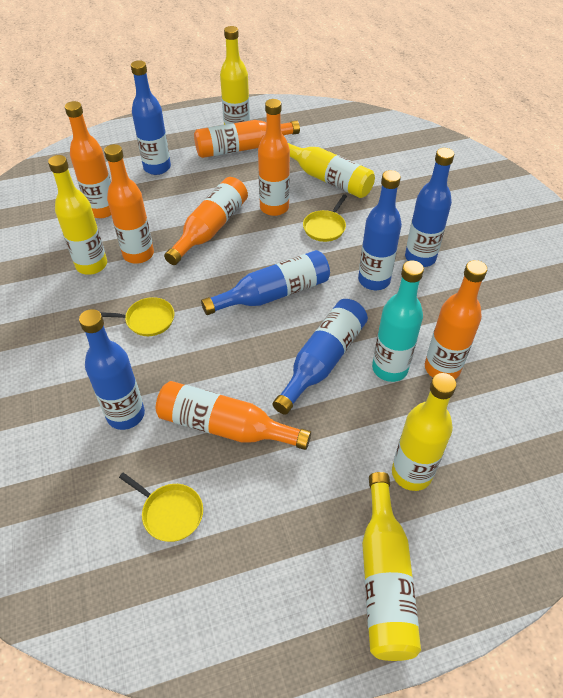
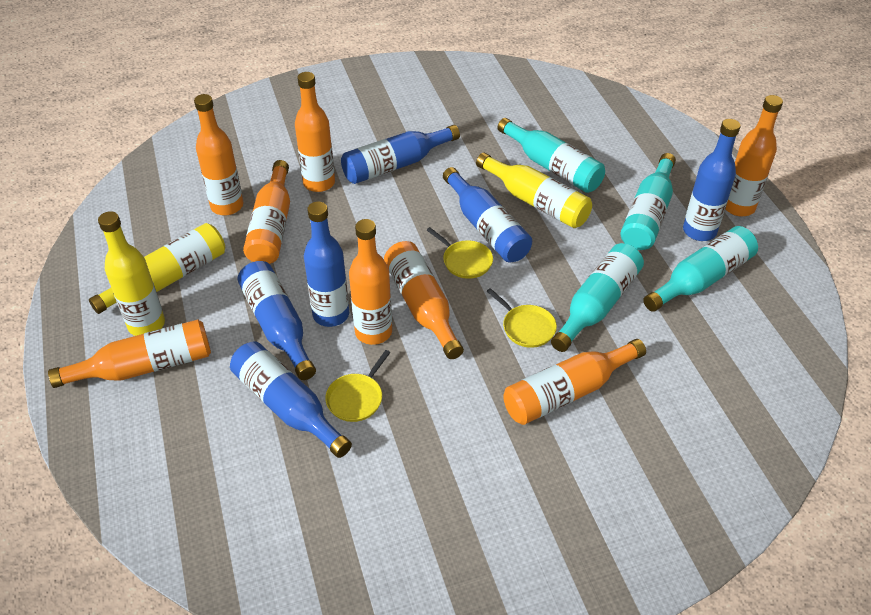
orange bottle: [65,101,111,218] [104,144,154,264] [156,381,311,450] [164,177,248,265] [194,120,300,158] [258,99,290,216] [425,260,487,379] = 7 -> [48,320,211,388] [194,94,243,215] [243,160,290,264] [295,72,335,192] [349,219,392,345] [384,241,464,359] [503,339,646,425] [726,95,783,216] = 8
turquoise bottle: [372,260,424,382] = 1 -> [497,118,605,193] [551,243,644,352] [620,153,676,250] [643,226,758,312] = 4
yellow bottle: [48,155,107,275] [220,26,250,125] [288,143,375,198] [362,472,421,661] [392,373,456,491] = 5 -> [89,223,225,314] [98,211,165,336] [476,153,592,228] = 3

